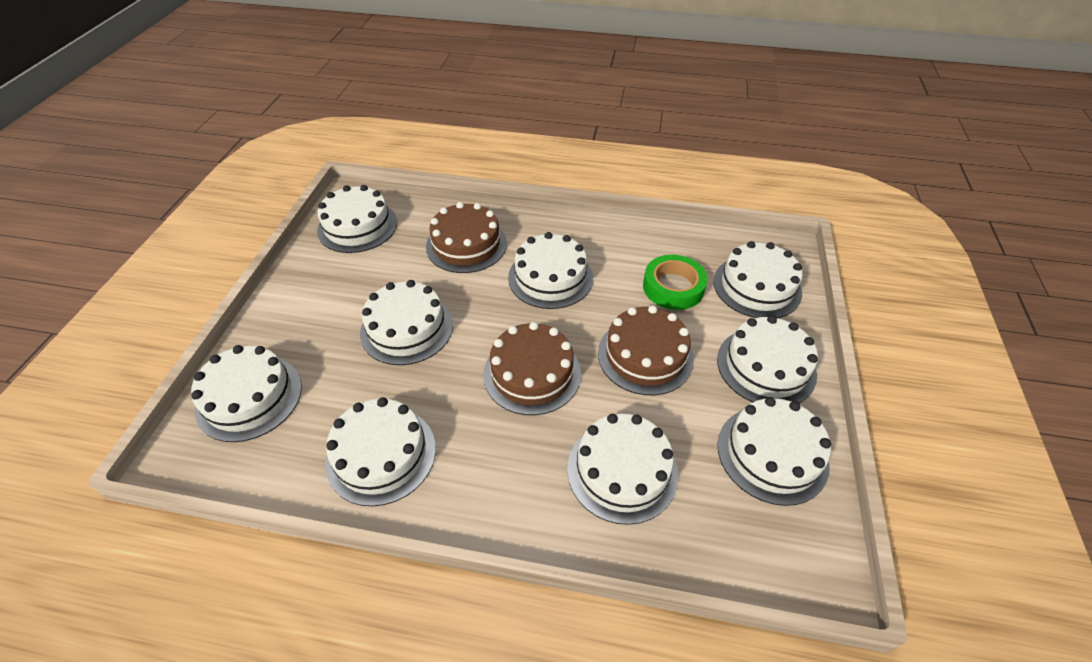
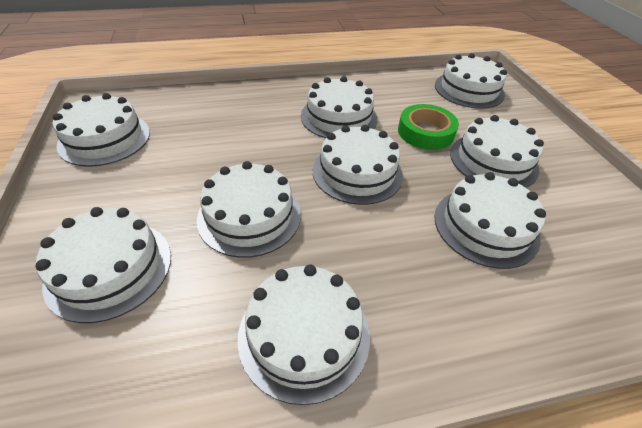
brown cake: [426,202,507,273] [483,322,581,415] [598,306,694,395] = 3 -> none = 0

